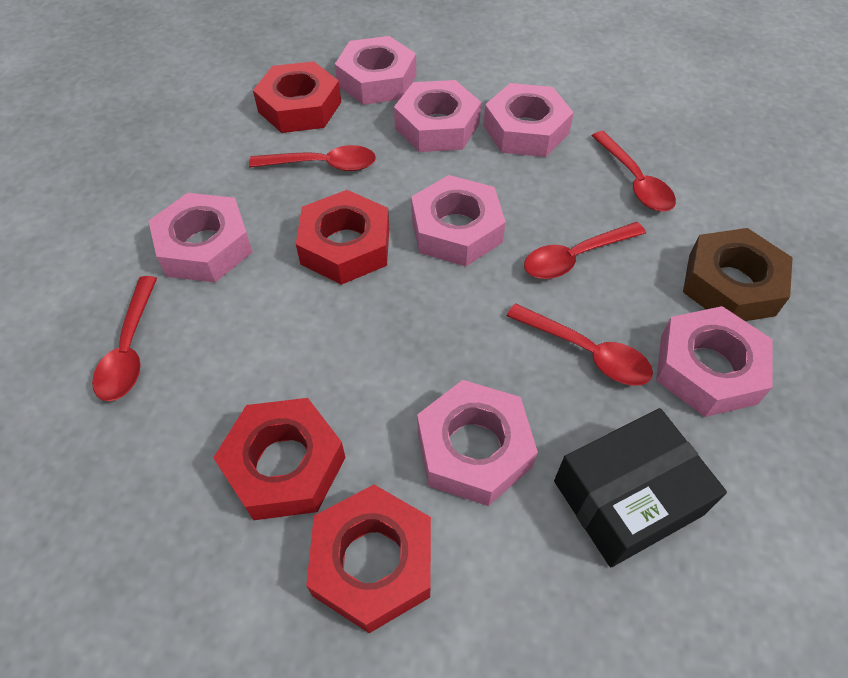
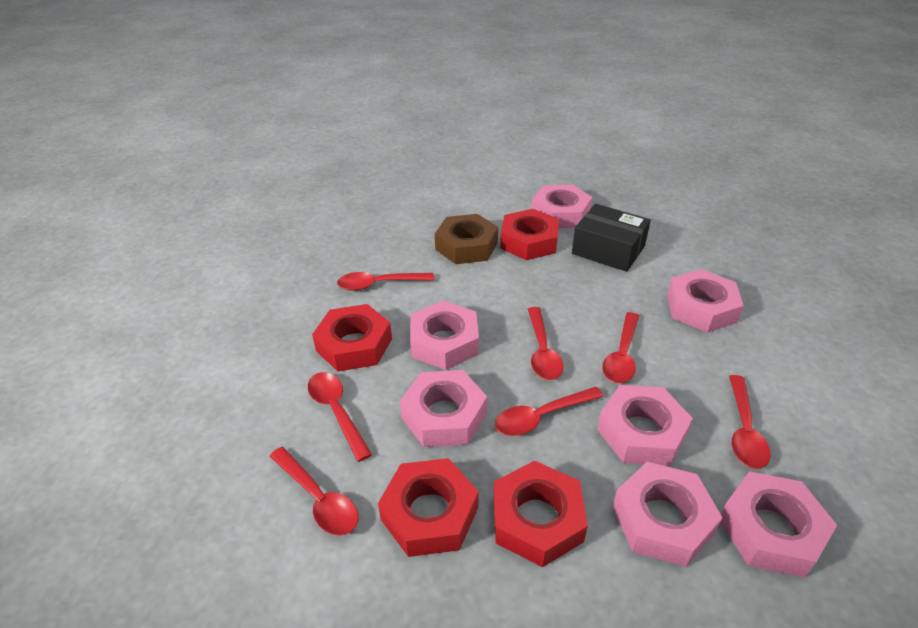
red spoon: [92,276,157,401] [249,145,376,171] [507,303,653,385] [524,222,646,279] [592,131,676,211] = 5 -> [270,447,358,536] [308,372,372,462] [337,272,434,291] [495,387,604,436] [528,307,563,380] [602,312,639,383] [729,375,771,469] = 7

